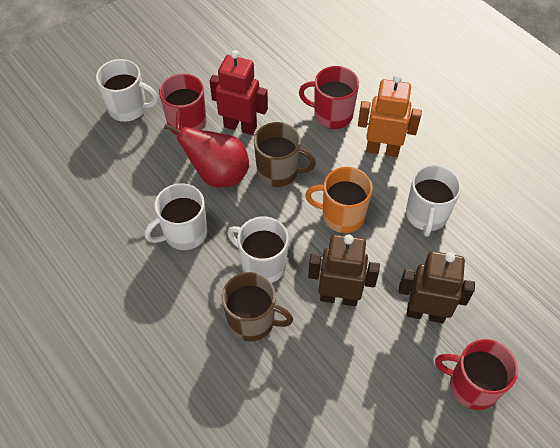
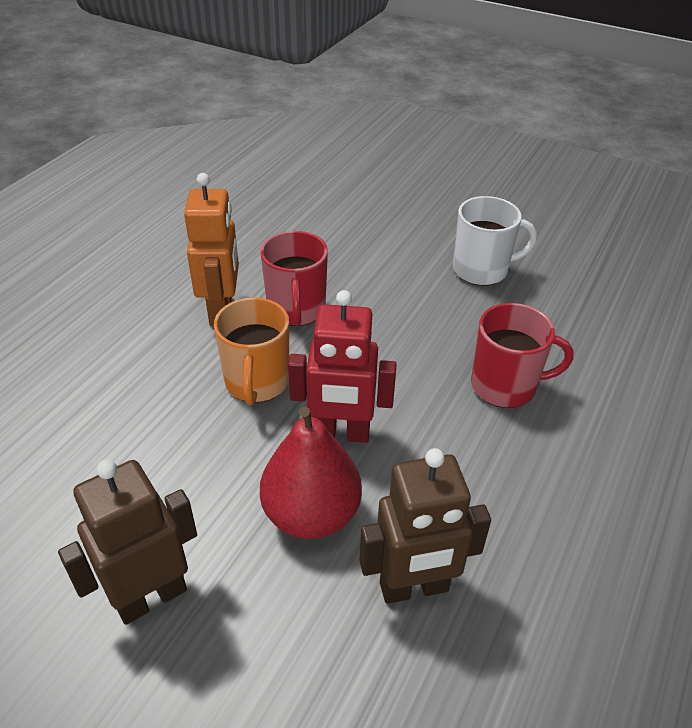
brown mug: [222,272,293,341] [254,122,316,187] = 2 -> none = 0
red mug: [159,73,206,135] [299,66,359,129] [435,339,518,410] = 3 -> [260,231,328,326] [471,303,574,408] = 2
white mug: [96,59,158,122] [145,183,207,250] [227,217,289,283] [406,165,461,237] = 4 -> [453,196,537,286] = 1

